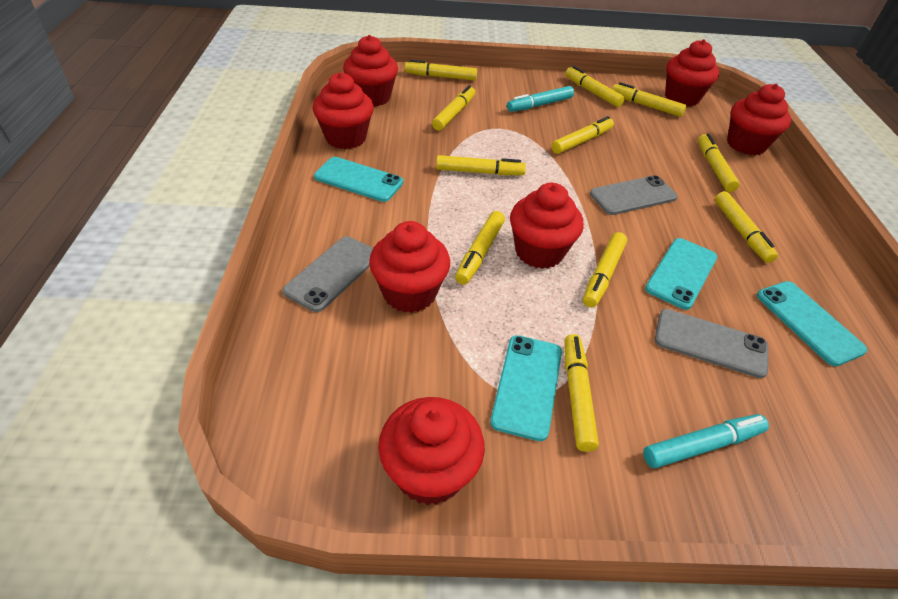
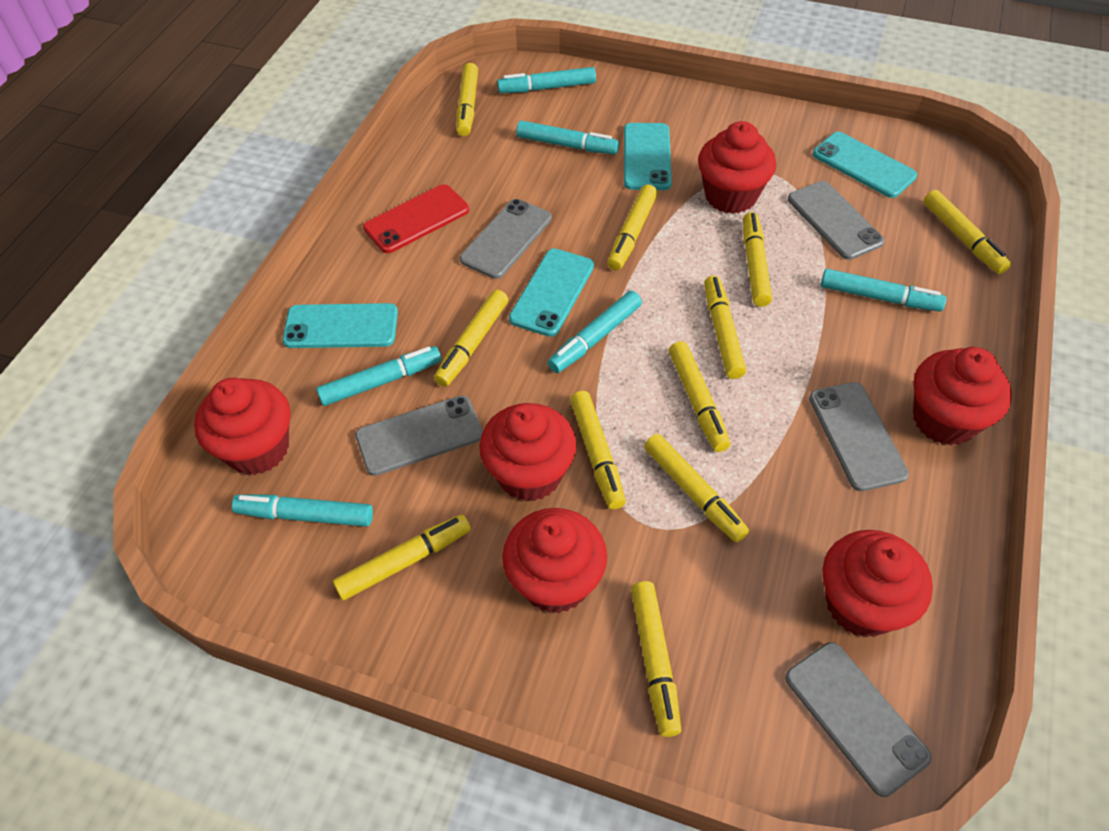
grey phone: [283,236,373,312] [590,175,678,215] [655,309,768,378] = 3 -> [355,395,483,476] [460,199,552,279] [785,642,932,797] [788,181,885,260] [809,382,909,491] = 5
red cupcake: [313,72,374,149] [343,35,398,106] [369,221,450,313] [378,397,485,505] [510,183,584,269] [665,39,719,107] [727,84,791,155] = 7 -> [194,378,291,475] [479,403,577,501] [502,508,607,613] [698,121,776,214] [822,530,933,637] [913,347,1012,445] = 6
red phone: none = 0 -> [363,184,469,253] = 1
turquoise marker: [507,86,574,112] [643,414,769,469] = 2 -> [232,494,373,527] [316,346,442,406] [497,67,596,93] [516,121,619,154] [547,291,642,373] [821,269,946,312] = 6

